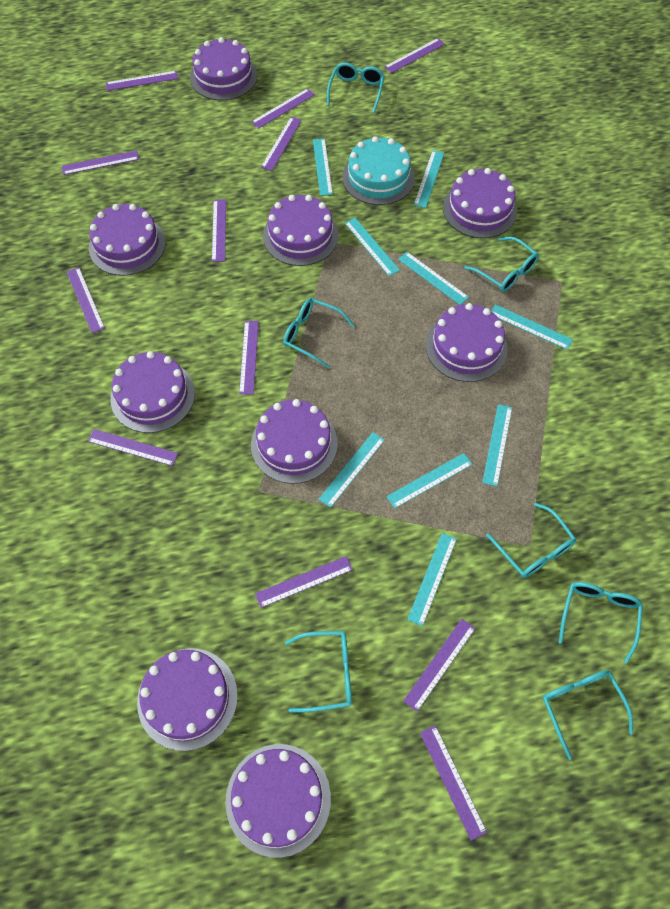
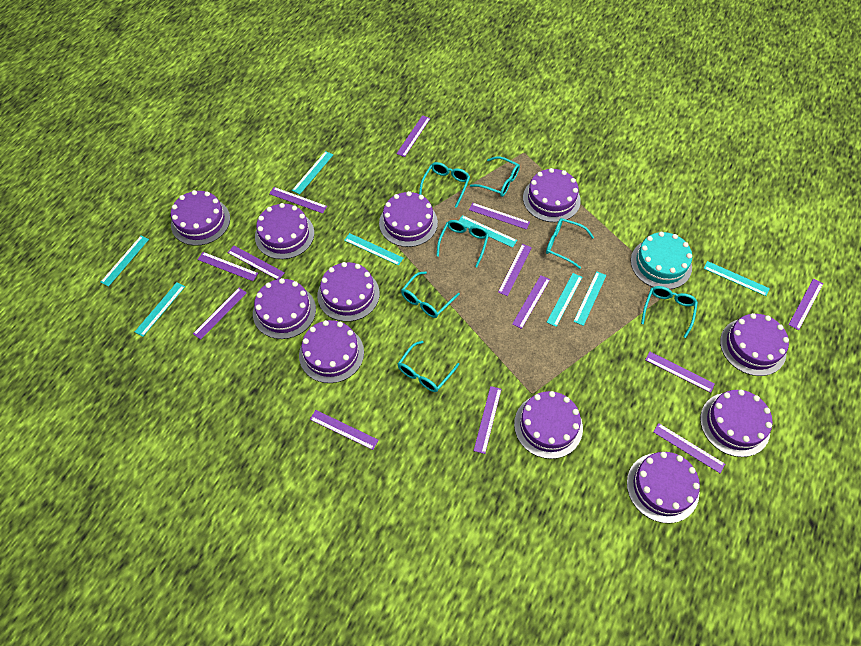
purple cake: [89,204,165,276] [110,351,195,433] [137,648,238,751] [190,37,257,100] [225,744,331,858] [251,399,338,484] [263,195,339,266] [426,303,508,382] [443,168,517,238] = 9 -> [171,190,230,246] [253,278,316,339] [255,203,314,259] [299,320,364,383] [317,262,380,322] [379,191,438,247] [514,391,583,459] [523,168,581,222] [627,452,700,523] [700,390,773,457] [720,313,789,376] = 11
purple ruler: [62,151,139,175] [67,267,105,333] [88,429,178,466] [106,71,178,91] [212,200,226,262] [239,321,259,394] [251,88,315,129] [255,556,353,608] [261,117,302,171] [384,38,445,73] [403,619,475,712] [420,725,487,841] = 12 -> [193,288,247,340] [197,252,258,281] [227,246,285,279] [269,187,327,214] [310,410,379,450] [396,115,431,157] [469,203,530,230] [474,386,502,454] [498,244,532,296] [512,275,550,329] [645,351,715,393] [653,423,725,473] [788,279,823,330] = 13
turquoise ruler: [313,139,333,196] [318,432,385,508] [345,218,400,276] [386,453,472,509] [398,252,469,305] [407,533,457,626] [414,150,444,208] [482,404,512,486] [491,304,573,350] = 9 -> [100,236,149,287] [135,282,185,337] [292,151,333,194] [344,233,403,266] [459,215,517,248] [547,273,582,327] [573,271,606,326] [704,261,770,296] = 8

